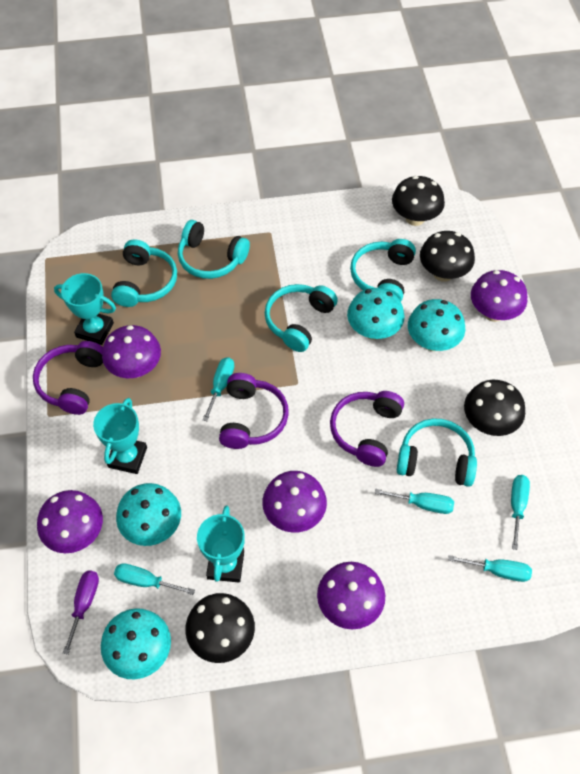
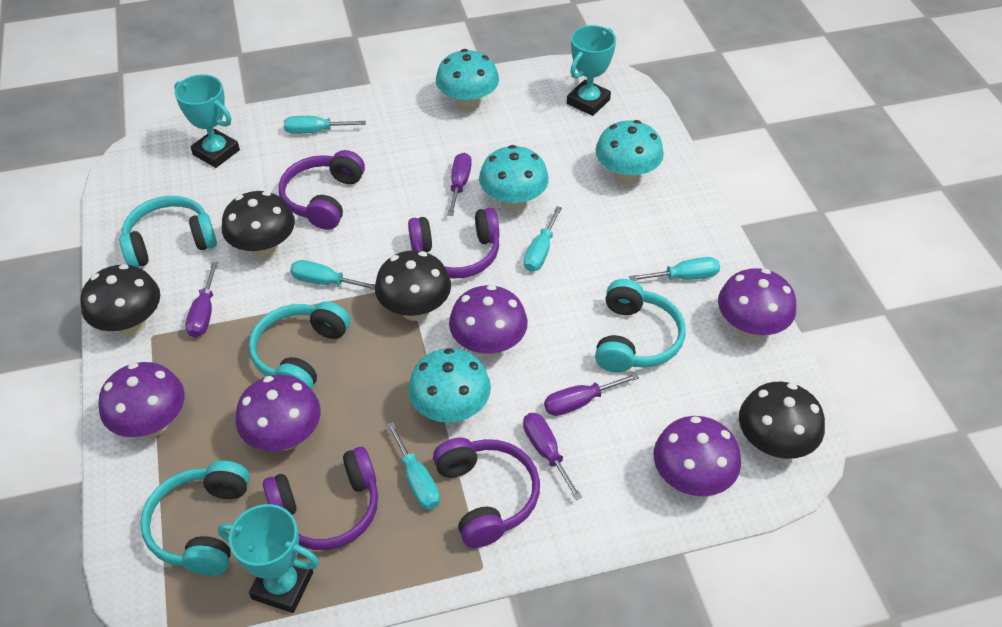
purple headphones: [33,341,103,415] [219,373,289,449] [330,391,404,467] = 3 -> [263,447,378,550] [279,150,365,230] [408,208,499,279] [433,438,540,548] = 4
purple screwdriver: [63,571,99,655] = 1 -> [185,262,218,338] [447,153,472,216] [523,413,582,500] [544,373,639,416] = 4
turquoise headphones: [111,240,177,307] [178,220,250,279] [265,284,338,352] [350,239,416,301] [397,418,477,487] = 5 -> [119,196,217,267] [140,461,250,576] [249,301,350,390] [595,279,686,373] = 4

